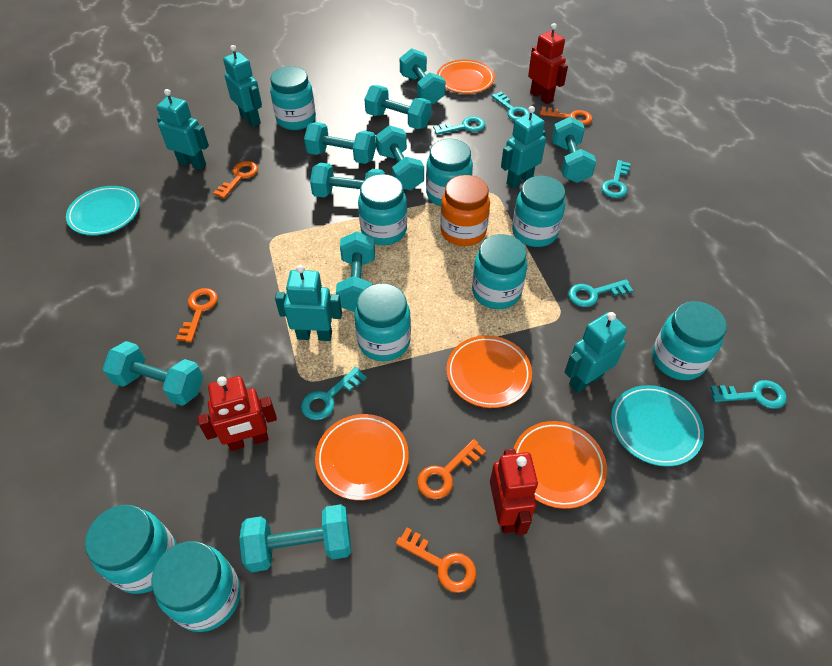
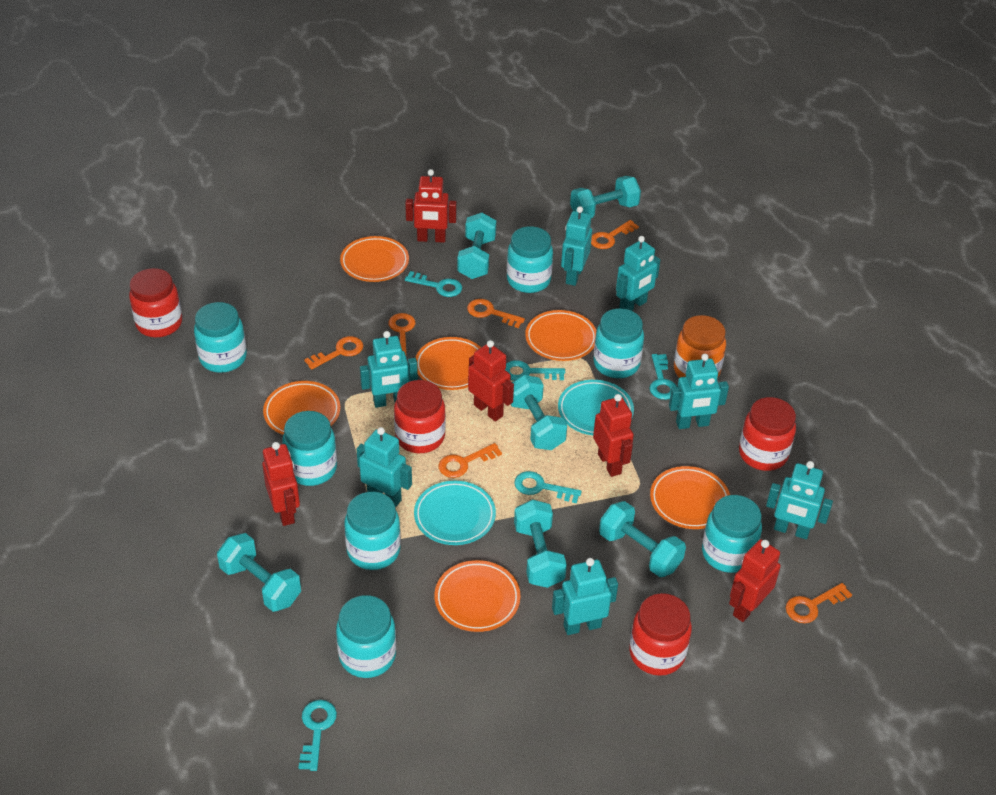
orange key: [176,288,218,342] [213,161,258,199] [396,527,476,593] [417,439,486,499] [540,106,592,125] = 5 -> [304,336,363,370] [388,313,415,355] [438,443,502,478] [467,299,525,328] [591,220,639,249] [786,583,852,623] = 6
orange plate: [315,414,409,500] [437,60,495,94] [446,336,532,408] [514,421,607,509] = 4 -> [263,381,340,435] [340,236,409,282] [415,337,481,390] [434,560,521,632] [525,310,596,361] [650,466,730,529] = 6
red jar: none = 0 -> [129,268,182,337] [394,380,446,453] [629,593,692,676] [739,397,796,471] = 4
red robot: [197,376,277,451] [490,449,538,535] [528,23,568,104] = 3 -> [262,442,300,526] [405,169,456,243] [468,340,514,422] [593,394,634,477] [729,539,781,622] = 5
turquoise dumbbell: [103,341,203,406] [239,504,351,572] [304,122,376,164] [310,163,385,197] [336,231,375,312] [364,85,431,129] [376,125,424,190] [400,48,446,105] [552,116,596,183] = 9 -> [217,533,301,612] [457,213,496,279] [511,375,567,450] [514,499,567,588] [570,176,641,218] [599,501,686,577] = 6
turquoise jar: [85,505,177,594] [151,541,241,632] [270,66,316,130] [355,283,411,361] [358,174,407,245] [426,139,473,206] [472,234,527,309] [512,176,565,247] [652,301,727,380] = 9 -> [194,302,247,373] [282,411,337,486] [336,595,396,678] [344,492,401,570] [507,226,553,293] [593,308,644,378] [702,495,762,573] = 7
turquoise key: [301,367,367,420] [433,116,485,135] [491,92,529,121] [568,279,633,307] [601,160,631,198] [710,380,787,409] = 6 -> [299,700,337,771] [405,271,462,297] [505,360,565,381] [514,471,582,503] [649,354,677,400] = 5
turquoise robot: [157,89,209,170] [223,45,262,127] [275,265,342,341] [501,106,546,189] [564,312,627,393] = 5 -> [356,427,412,507] [360,331,418,408] [552,558,618,635] [561,206,592,286] [616,236,660,311] [669,354,729,429] [766,461,833,539] = 7

